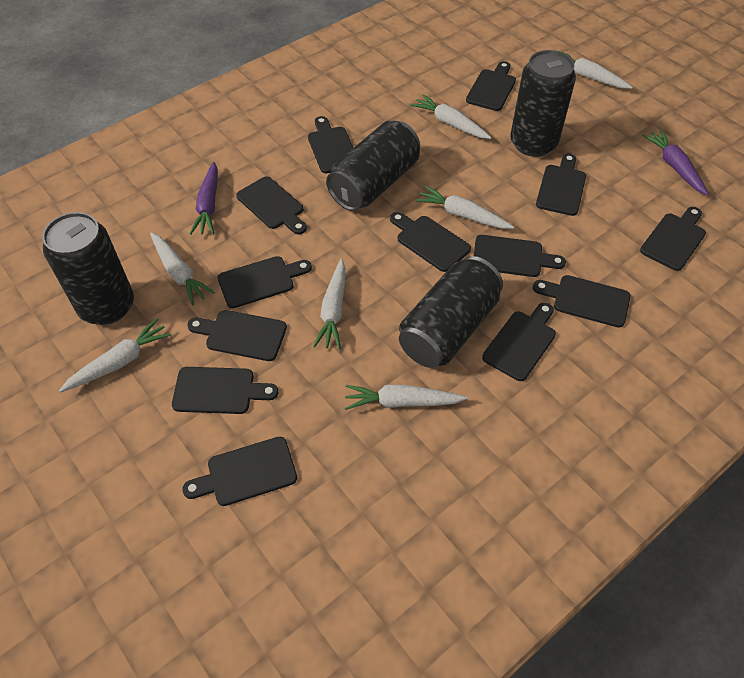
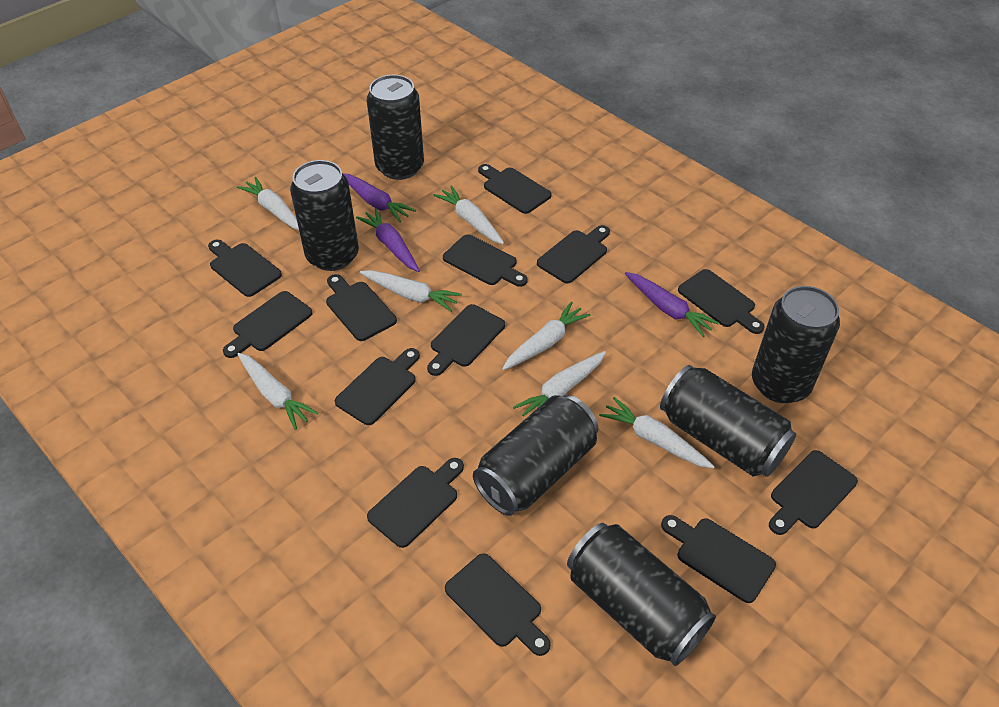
black can: [42,212,134,325] [326,120,420,211] [399,256,503,368] [510,50,576,157] = 4 -> [290,160,359,271] [367,75,424,180] [473,395,598,516] [567,523,716,666] [660,365,796,477] [752,286,840,403] = 6
purple carrot: [190,162,218,235] [643,130,709,195] = 2 -> [343,173,416,223] [356,208,420,272] [625,272,719,337] = 3

